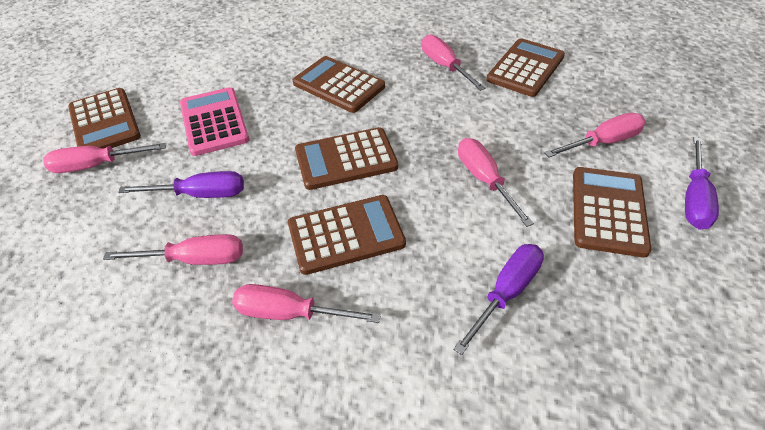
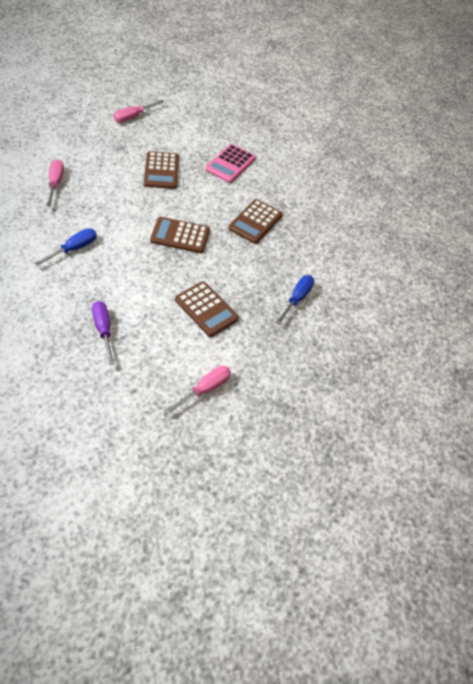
blue screwdriver: none = 0 -> [34,228,97,266] [276,275,314,325] = 2
brown calculator: [68,88,141,148] [288,195,406,275] [293,56,385,113] [295,127,398,190] [487,38,565,97] [573,167,651,258] = 6 -> [144,151,179,189] [150,217,210,253] [175,281,239,337] [228,199,282,244] = 4
pink screwdriver: [43,143,166,173] [103,234,243,265] [232,284,381,323] [422,34,486,91] [458,138,534,227] [544,113,646,157] = 6 -> [46,160,64,206] [114,100,164,123] [164,366,231,414] = 3
purple screwdriver: [118,171,244,198] [453,244,544,355] [685,137,719,229] = 3 -> [92,301,115,365] = 1

